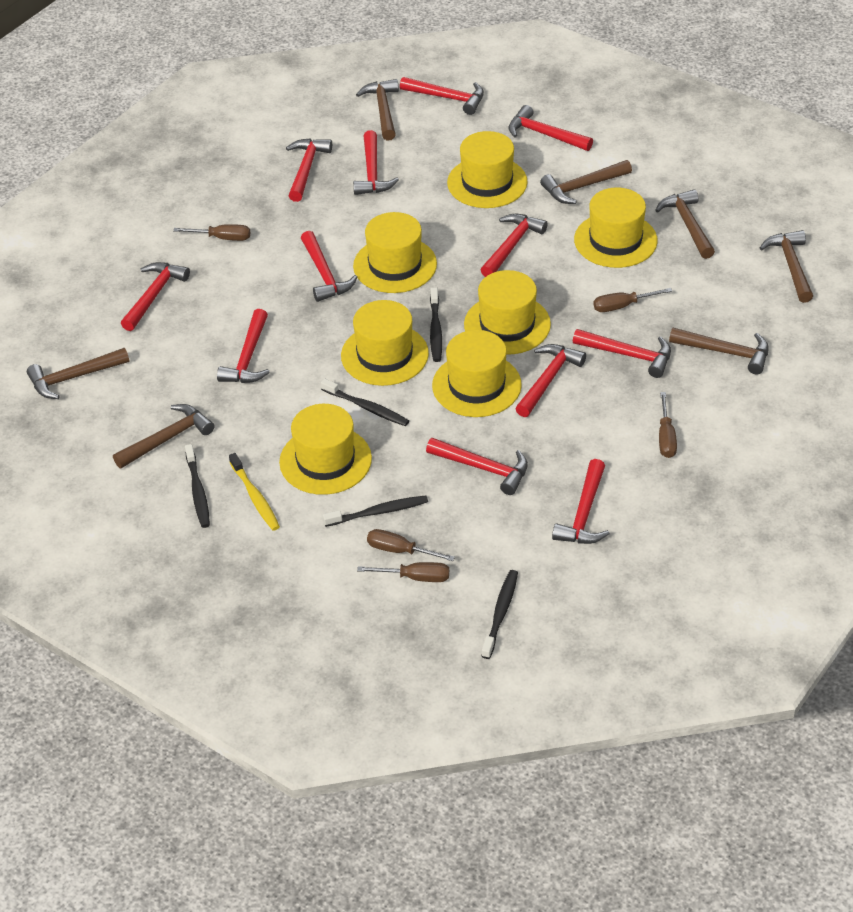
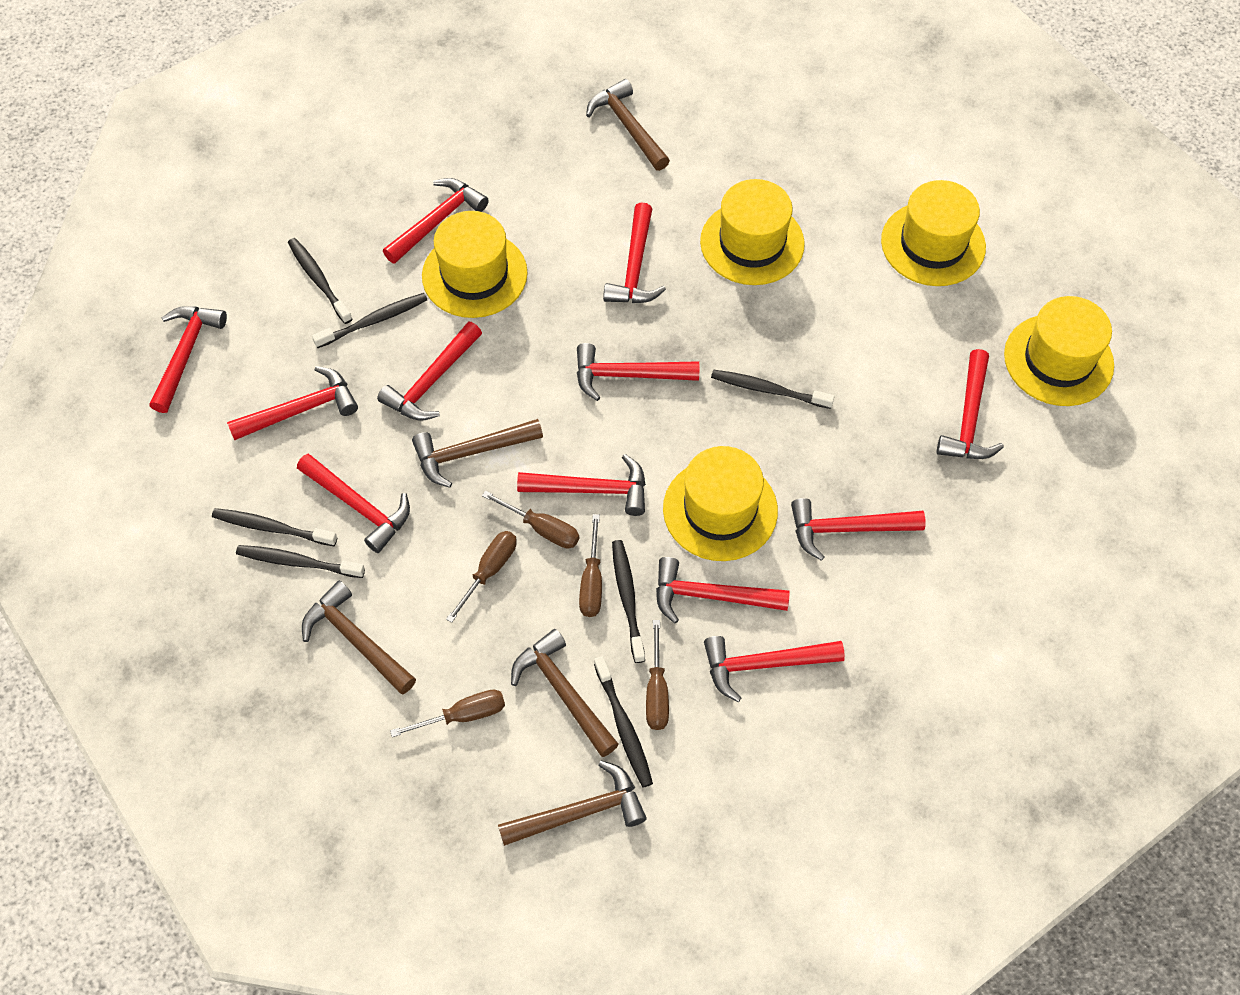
black toothbrush: [185,444,210,528] [321,379,409,426] [323,495,428,527] [430,287,442,362] [482,570,518,659] = 5 -> [212,508,337,546] [236,545,365,578] [288,238,352,324] [312,293,427,348] [594,656,653,788] [612,540,645,663] [711,370,835,409] = 7
brown hammer: [27,348,129,399] [113,404,214,468] [356,79,399,141] [540,160,632,204] [655,189,715,259] [669,328,769,374] [760,230,813,303] = 7 -> [302,581,416,694] [412,419,543,488] [498,760,647,846] [511,629,619,757] [586,79,670,171] = 5
yellow hat: [279,404,372,495] [341,300,429,386] [353,212,437,293] [432,330,522,417] [447,131,528,208] [464,270,551,355] [574,188,658,268] = 7 -> [422,211,528,318] [663,446,778,561] [700,179,805,285] [881,180,986,286] [1004,296,1114,406] = 5
yellow toothbrush: [229,453,280,531] = 1 -> none = 0

